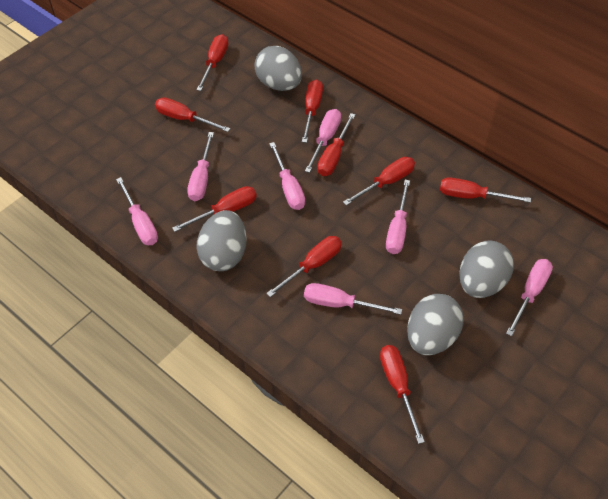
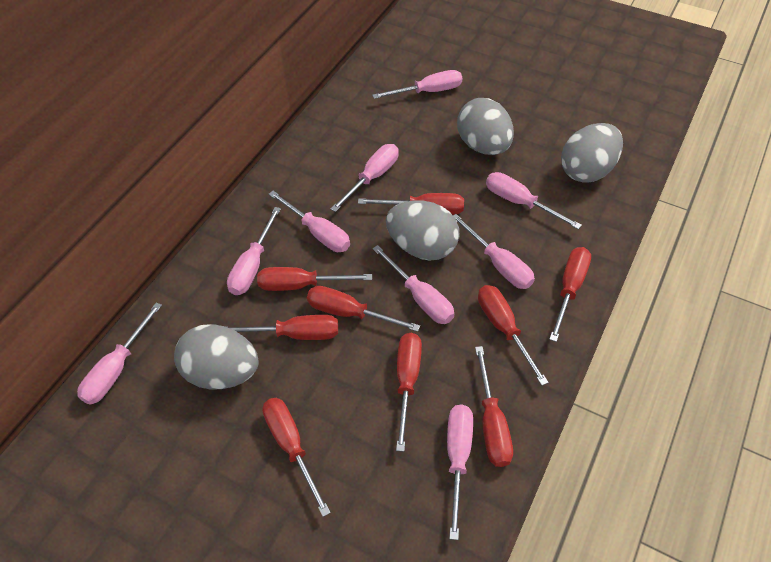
pink screwdriver: [116,177,158,245] [187,132,214,201] [269,142,305,210] [304,283,402,315] [305,109,341,173] [386,180,410,254] [506,259,553,336] = 7 -> [77,302,162,405] [227,207,281,295] [269,191,350,252] [331,144,399,212] [372,70,462,99] [372,245,455,324] [447,405,473,540] [453,214,535,289] [486,172,582,229] = 9

